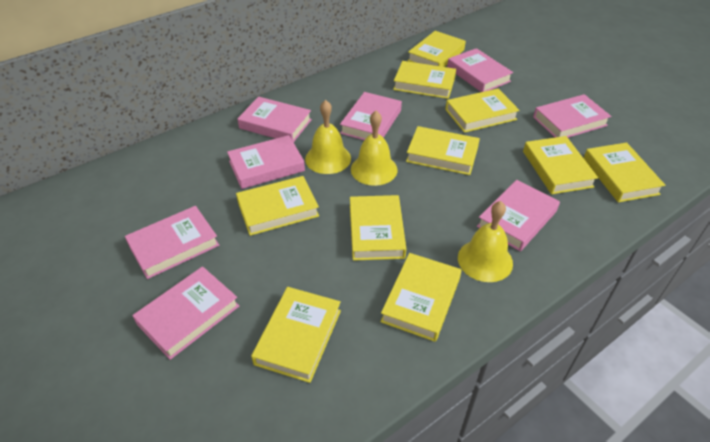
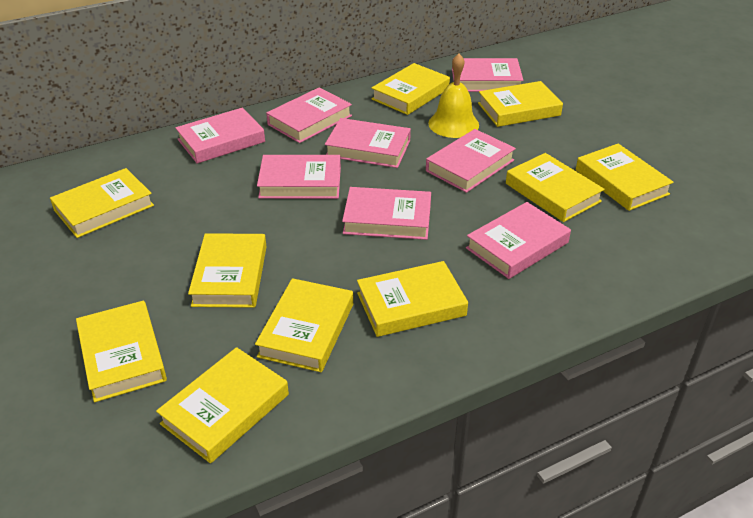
yellow bell: [305,100,351,174] [351,111,398,186] [458,201,513,282] = 3 -> [428,53,479,138] = 1

